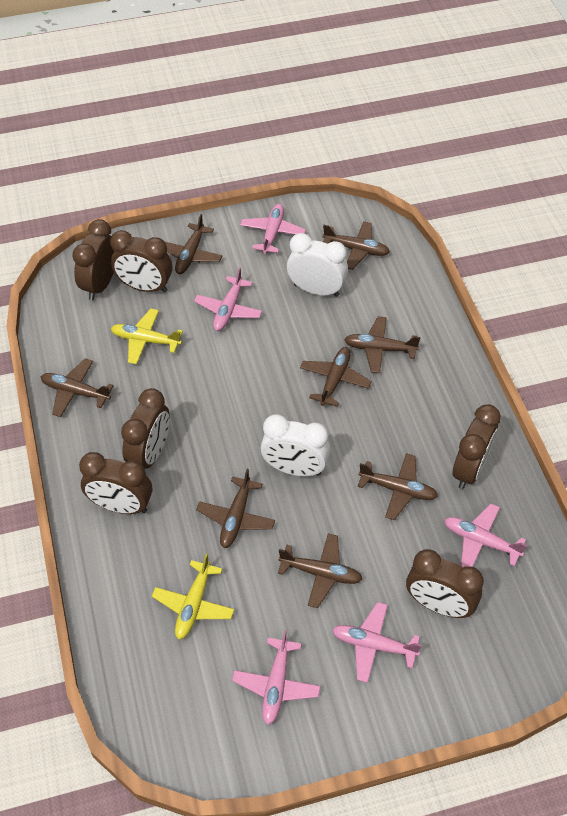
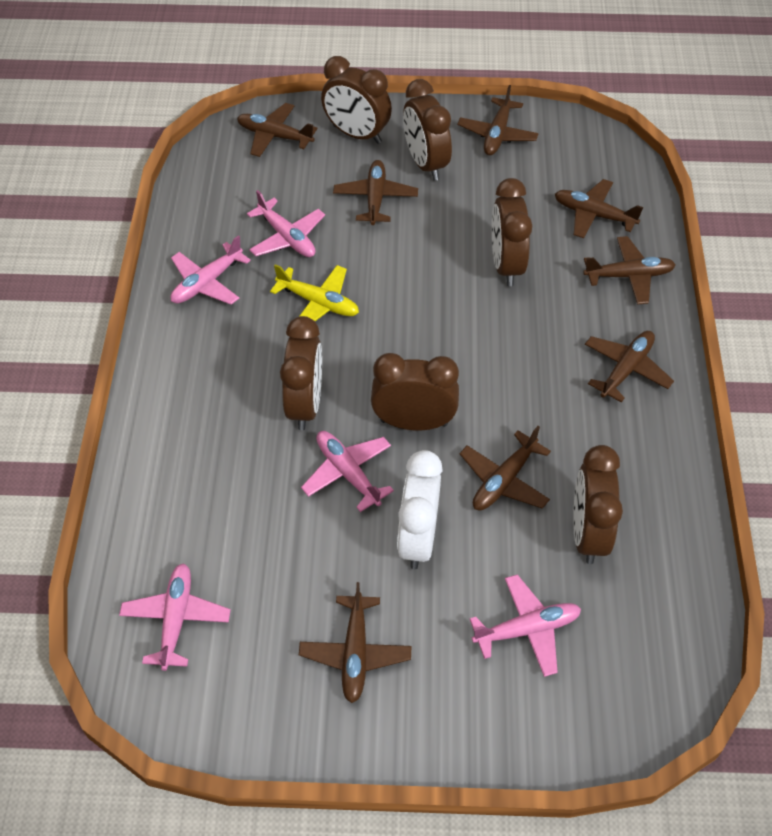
white clock: [261,414,330,476] [287,233,348,297] = 2 -> [397,450,443,569] = 1
yellow plane: [111,309,183,364] [152,553,234,640] = 2 -> [270,264,359,321] = 1

